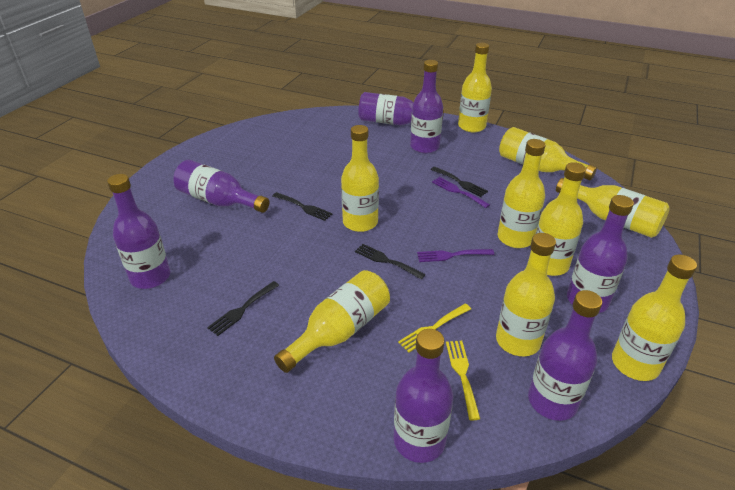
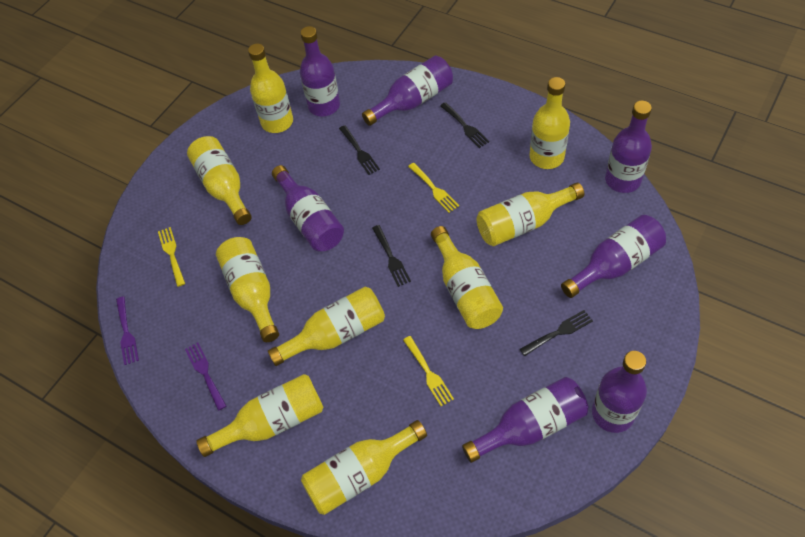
yellow fork: [398,304,471,353] [446,341,480,420] = 2 -> [158,227,185,287] [403,336,454,406] [408,163,459,213] = 3

